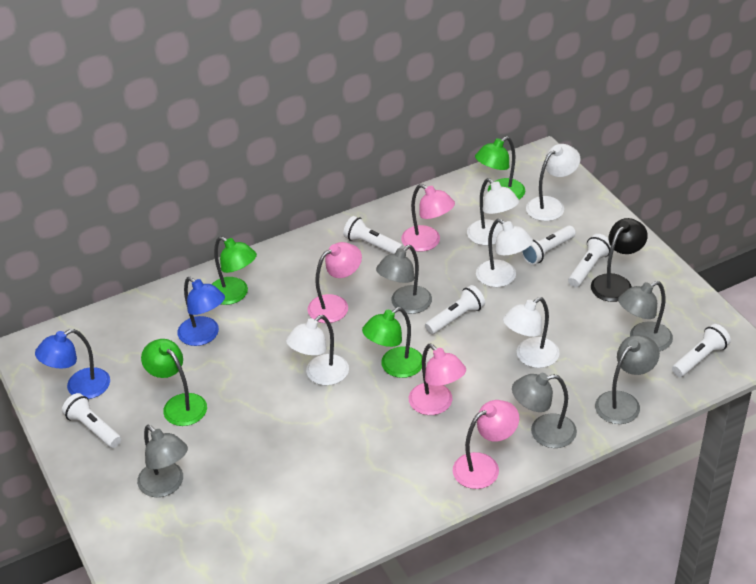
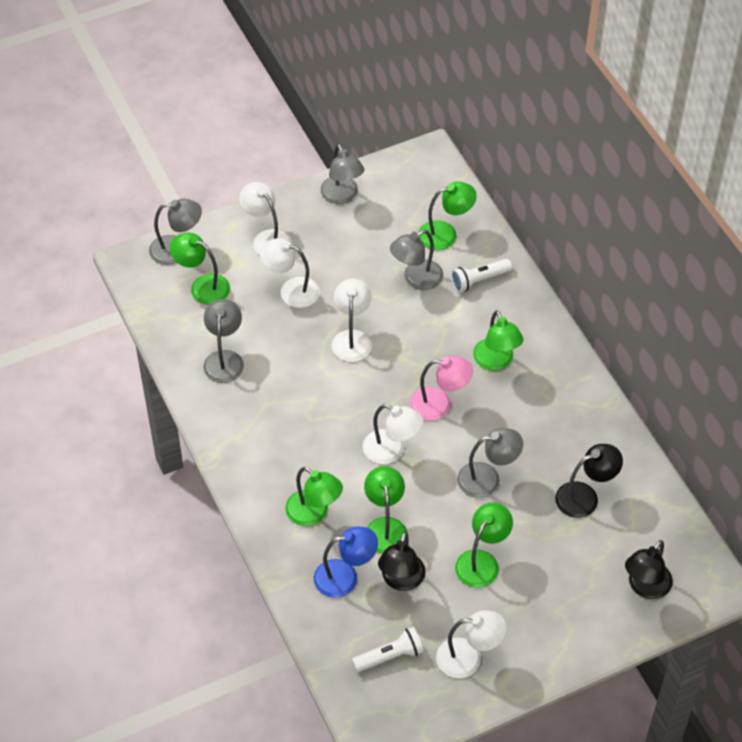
black lamp: [591,218,648,302] = 1 -> [378,532,426,591] [555,444,623,518] [625,540,673,599] = 3
blue lamp: [35,329,110,399] [177,277,225,346] = 2 -> [314,527,378,598] = 1
green lamp: [141,339,207,426] [212,236,257,305] [362,307,422,378] [475,136,525,199] = 4 -> [170,233,230,305] [285,467,343,526] [364,466,408,554] [418,182,477,250] [455,502,513,588] [473,310,524,371] = 6
pink lamp: [307,242,362,323] [401,184,455,252] [409,344,466,415] [453,400,519,489] = 4 -> [410,356,473,421] = 1
white flashlight: [62,393,121,448] [343,216,403,254] [425,285,485,334] [521,225,576,265] [568,234,611,287] [672,324,731,377] = 6 -> [352,627,424,672] [451,259,512,292] = 2

